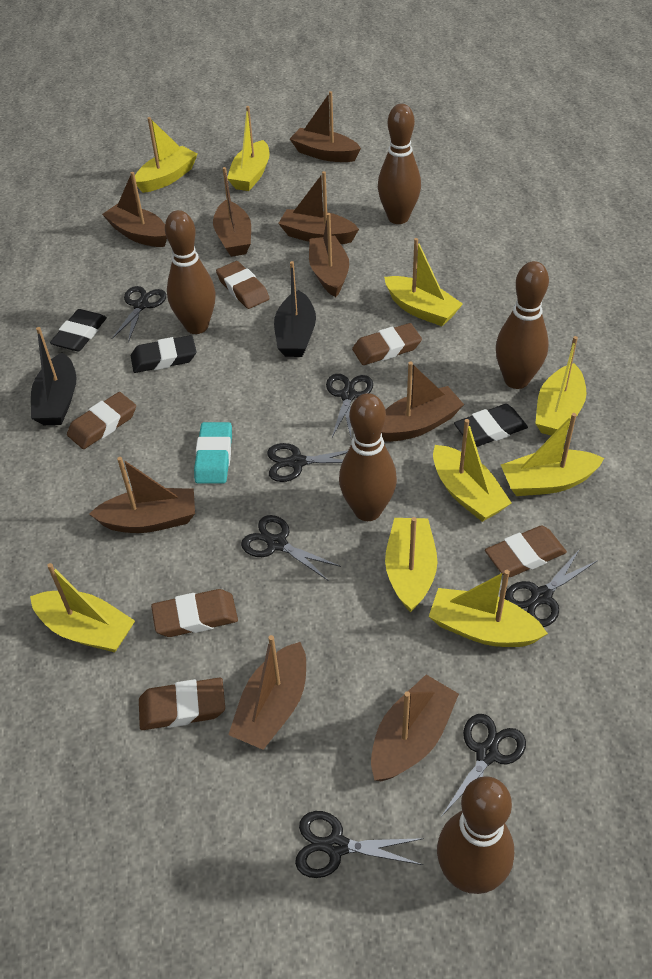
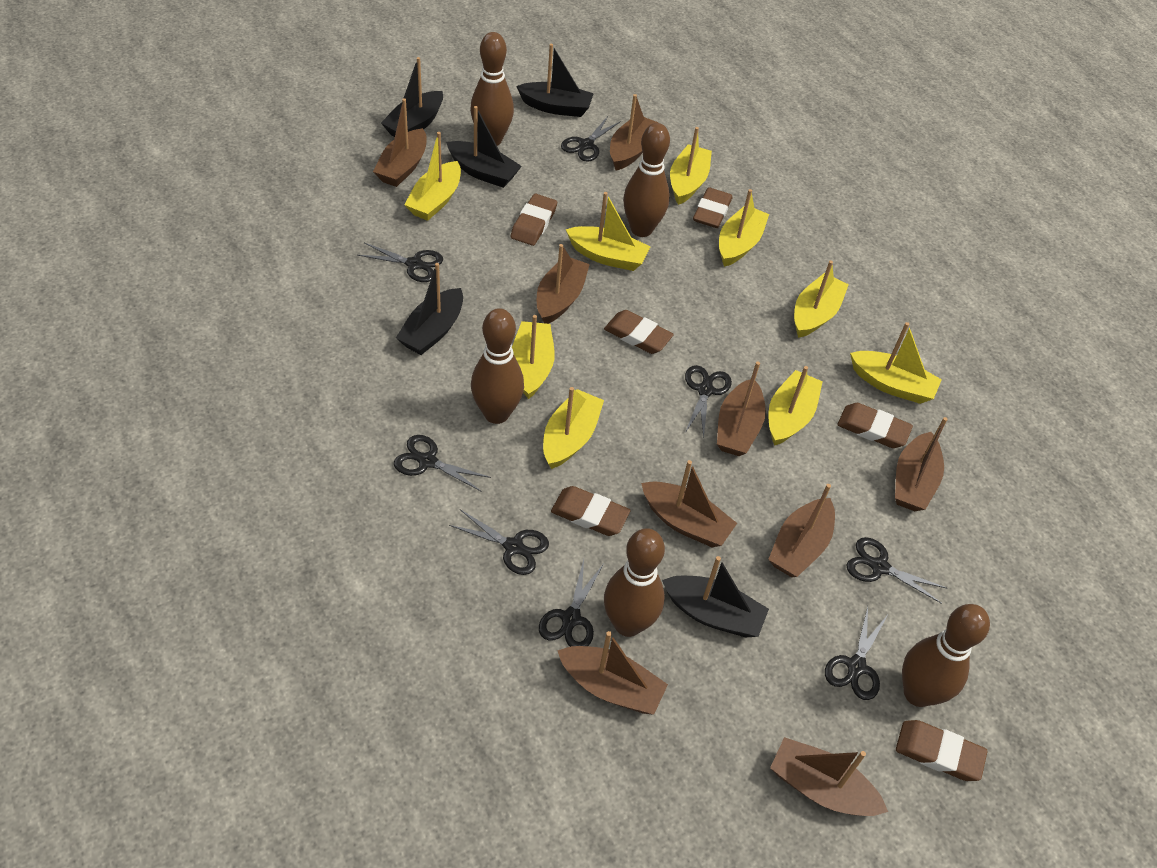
black boat: [31,327,76,425] [274,261,316,357] = 2 -> [381,57,443,137] [396,263,463,355] [446,106,522,188] [516,44,594,117] [662,556,769,637] = 5
black eraser: [50,309,107,351] [131,335,197,373] [454,404,528,447] = 3 -> none = 0
black scissors: [112,286,166,342] [241,515,341,581] [267,443,348,482] [295,811,424,878] [326,374,373,438] [441,714,526,817] [505,549,598,627] = 7 -> [357,243,443,282] [394,435,491,492] [449,510,549,575] [539,559,604,647] [561,116,621,162] [685,365,732,439] [825,607,888,700] [847,537,947,604] = 8
turquoise eraser: [194,422,232,484] = 1 -> none = 0

